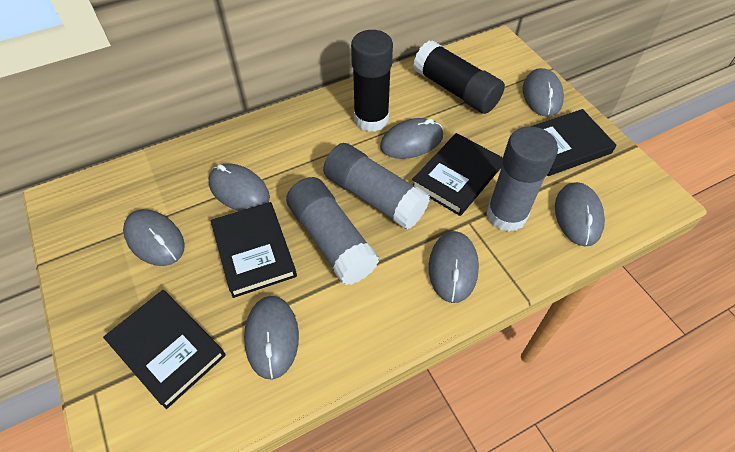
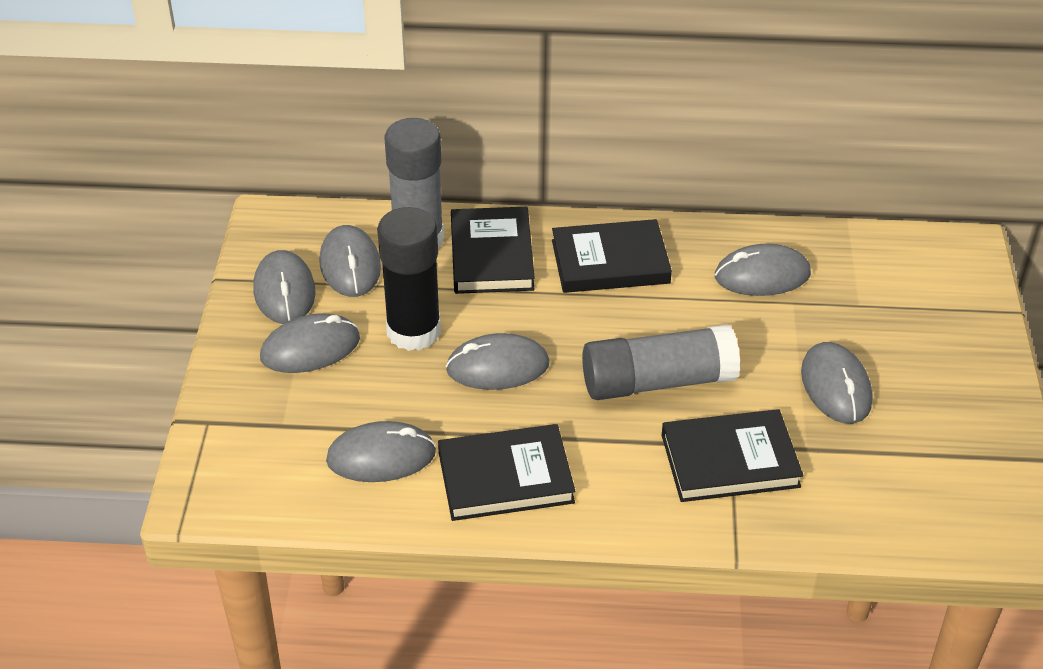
black glue stick: [351,30,393,132] [413,40,505,114] = 2 -> [377,207,441,351] = 1
grey glue stick: [286,177,379,285] [323,143,430,230] [486,126,558,232] = 3 -> [385,118,444,247] [582,325,740,400] = 2

